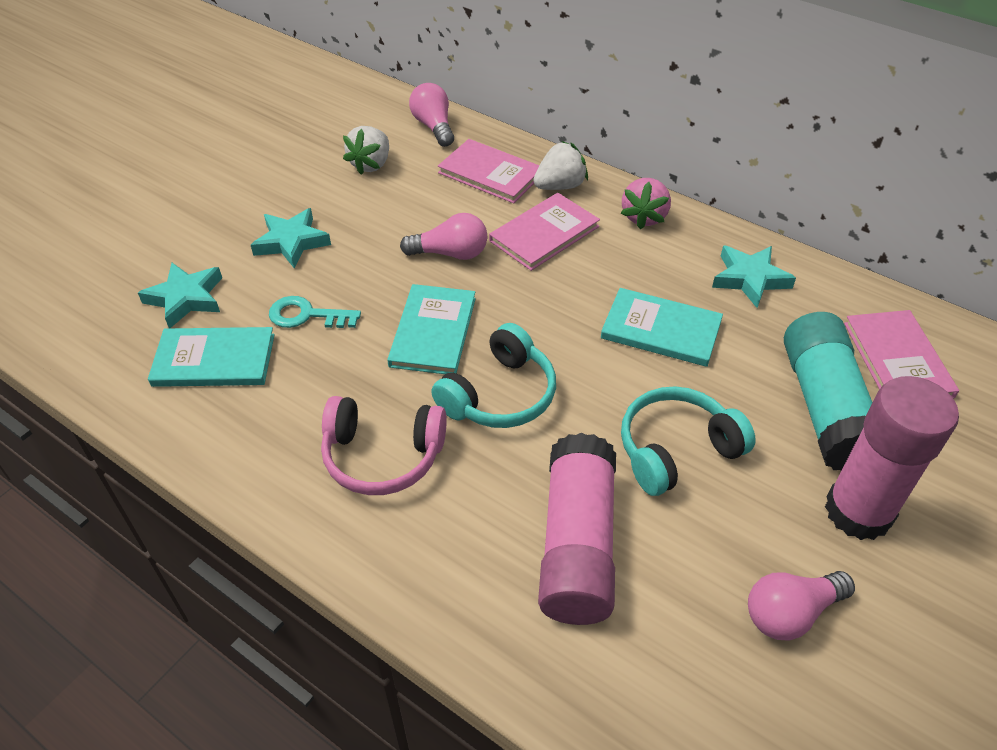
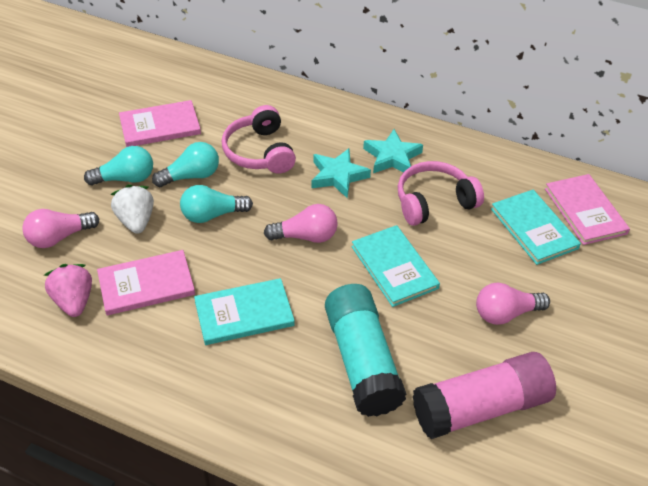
pink glue stick: [538,433,616,625] [825,376,959,540] = 2 -> [413,352,556,439] = 1
pink headphones: [321,396,447,495] = 1 -> [222,105,296,174] [398,161,484,226] = 2
turquoise headphones: [431,323,556,428] [621,386,756,496] = 2 -> none = 0
turquoise key: [269,296,361,328] = 1 -> none = 0
turquoise light bulb: none = 0 -> [84,146,153,185] [152,142,219,187] [180,185,253,223] = 3
turquoise star: [138,263,222,328] [251,208,331,268] [712,246,796,308] = 3 -> [311,148,371,198] [363,129,423,173] = 2
white strawberry: [343,126,389,175] [533,141,588,190] = 2 -> [111,184,154,234] = 1

